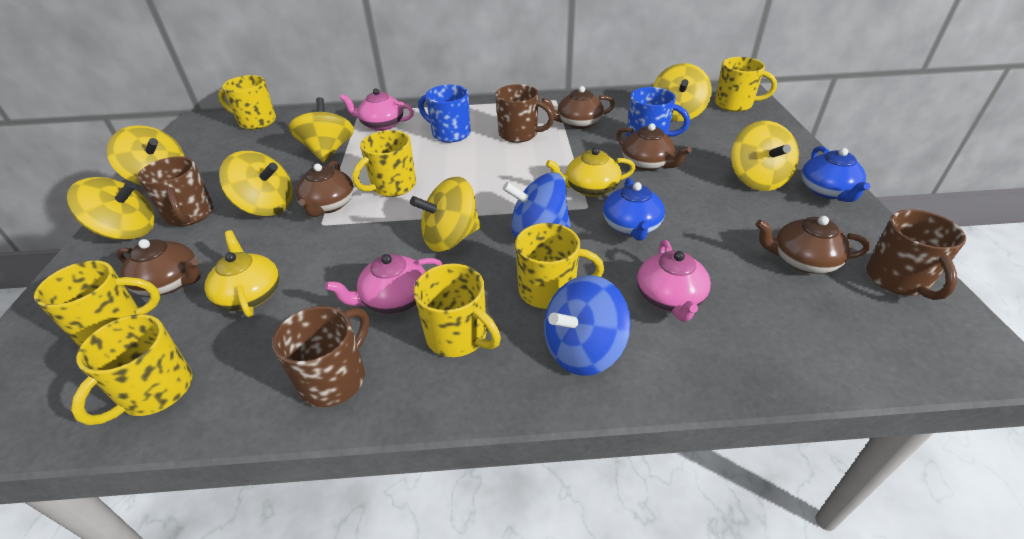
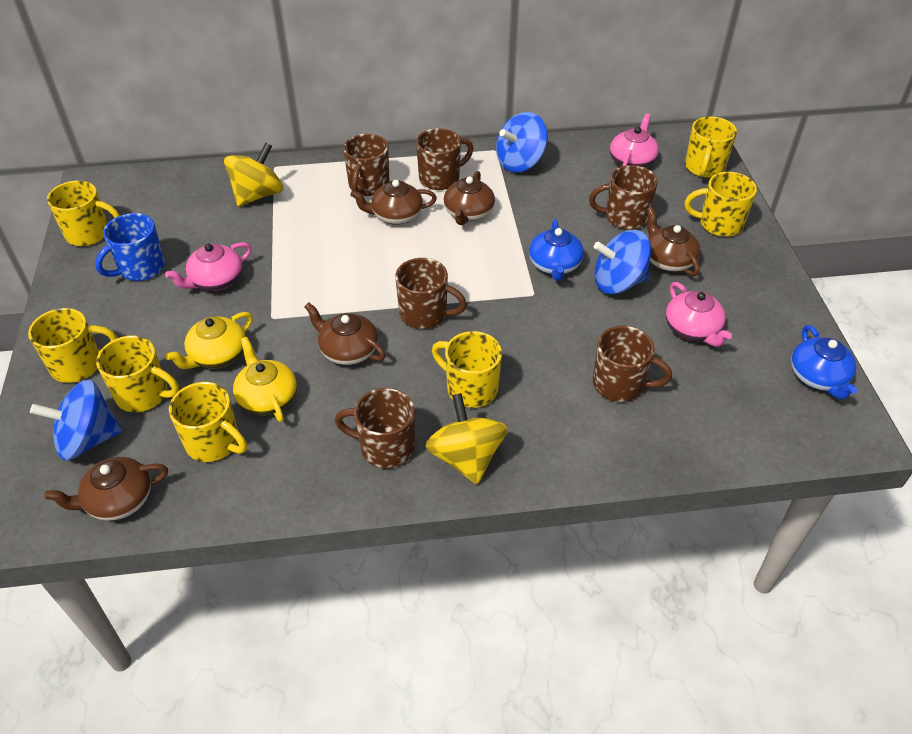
blue mug: [418,85,470,143] [627,87,690,137] = 2 -> [95,213,165,281] = 1
blue spinning top: [503,172,571,238] [544,275,631,376] = 2 -> [30,380,123,460] [496,112,548,173] [594,230,651,294] = 3
brown mug: [137,156,214,226] [272,306,369,408] [495,84,554,143] [866,210,966,300] = 4 -> [335,388,415,469] [343,134,389,196] [395,258,467,329] [416,128,473,190] [589,165,658,230] [593,326,672,402] = 6
yellow spinning top: [67,177,155,240] [106,125,185,186] [219,151,293,216] [289,97,354,163] [410,177,481,252] [653,63,712,121] [731,121,799,191] = 7 -> [224,143,283,207] [425,393,508,484] = 2

